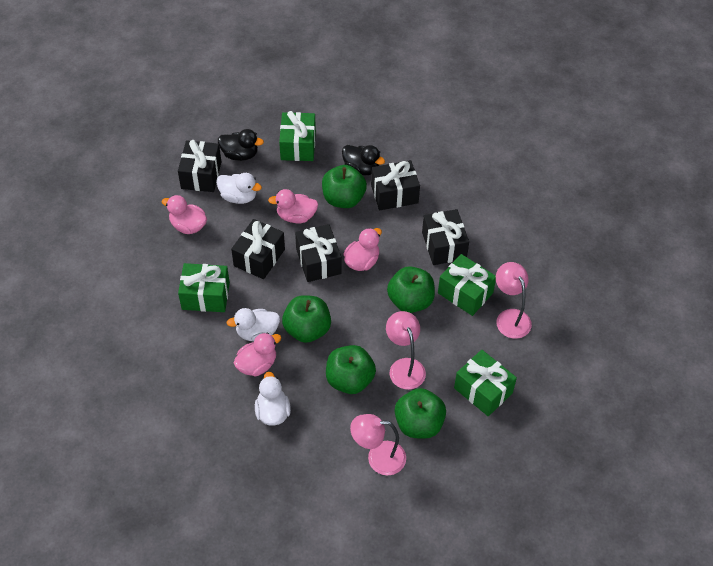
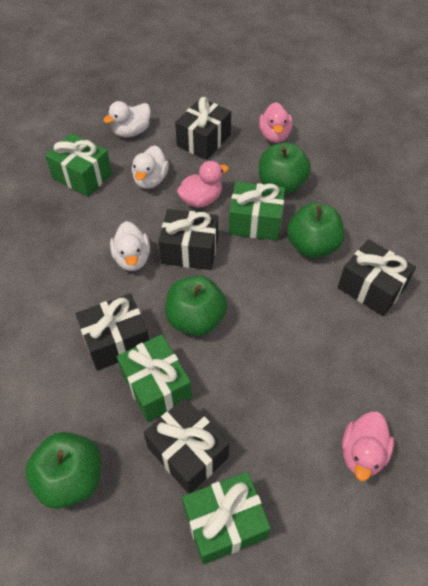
black duck: [218,129,264,161] [342,145,385,175] = 2 -> none = 0
green apple: [282,295,331,343] [322,165,367,208] [326,345,376,394] [387,266,435,313] [395,388,446,439] = 5 -> [25,432,101,509] [165,276,227,336] [259,142,311,194] [287,203,344,258] = 4
pink duck: [162,195,207,234] [234,332,281,377] [268,189,318,224] [343,228,382,271] = 4 -> [177,161,229,208] [259,102,293,143] [342,412,394,481] = 3
pink lamp: [350,414,406,475] [386,311,426,390] [496,262,532,339] = 3 -> none = 0

